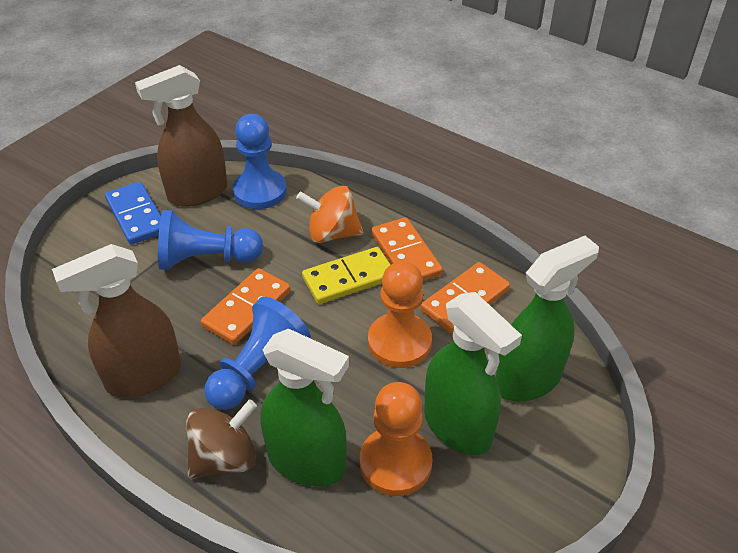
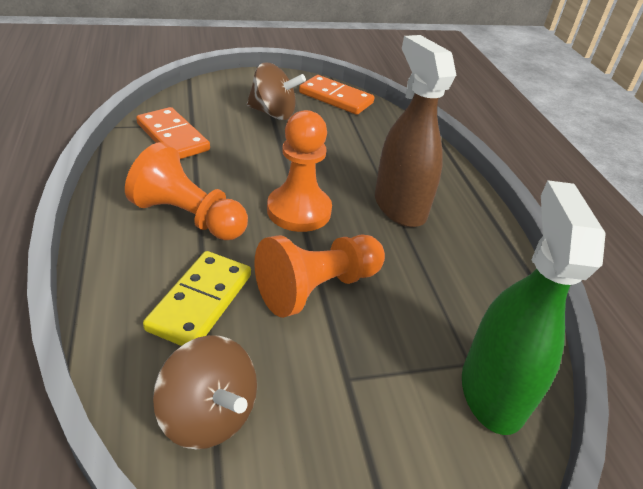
blue domino: [105,182,161,245] = 1 -> none = 0
blue pawn: [158,210,263,270] [204,297,311,410] [233,114,287,209] = 3 -> none = 0
brown spinning top: [186,399,257,479] = 1 -> [153,335,257,449] [247,63,306,120] = 2
brown spray bottle: [52,244,181,398] [135,65,227,207] = 2 -> [375,35,456,227] = 1
green spray bottle: [260,329,349,487] [424,292,522,455] [496,236,599,402] = 3 -> [462,180,606,435] = 1
orange domino: [201,268,291,345] [371,217,443,281] [421,262,510,333] = 3 -> [136,107,210,159] [299,75,374,115] = 2
orange pawn: [360,382,433,496] [368,261,432,368] = 2 -> [125,142,248,240] [254,235,385,318] [267,110,332,232] = 3
orange spinning top: [296,186,363,243] = 1 -> none = 0

